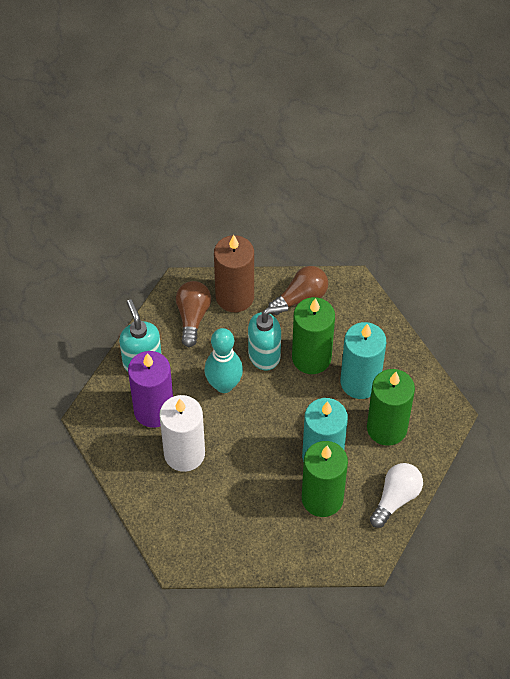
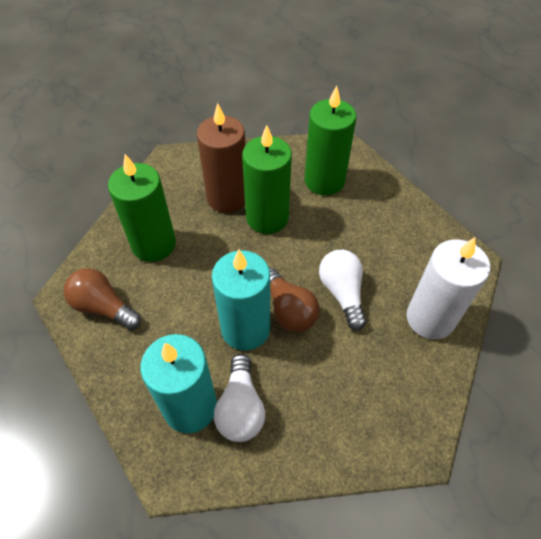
purple candle: [128,351,173,428] = 1 -> none = 0
turquoise bowling pin: [204,328,243,393] = 1 -> none = 0
turquoise soap dispenser: [119,299,161,371] [248,305,288,371] = 2 -> none = 0
white light bulb: [370,463,423,528] = 1 -> [214,354,265,442] [319,250,367,331] = 2

